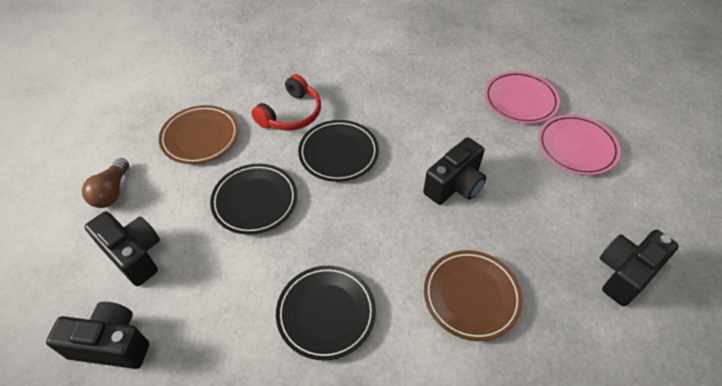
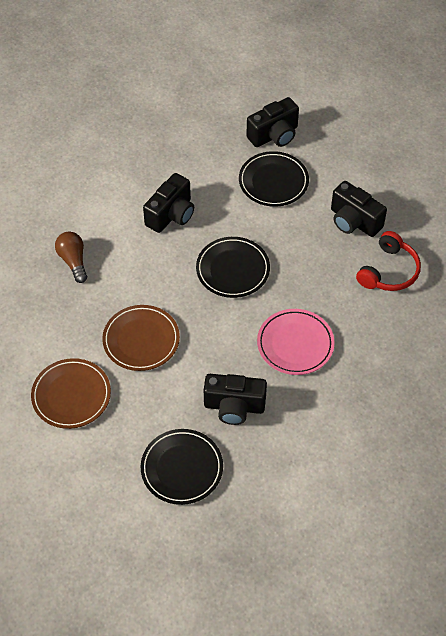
pink plate: [484,71,560,124] [538,115,621,175] = 2 -> [257,309,335,375] = 1

